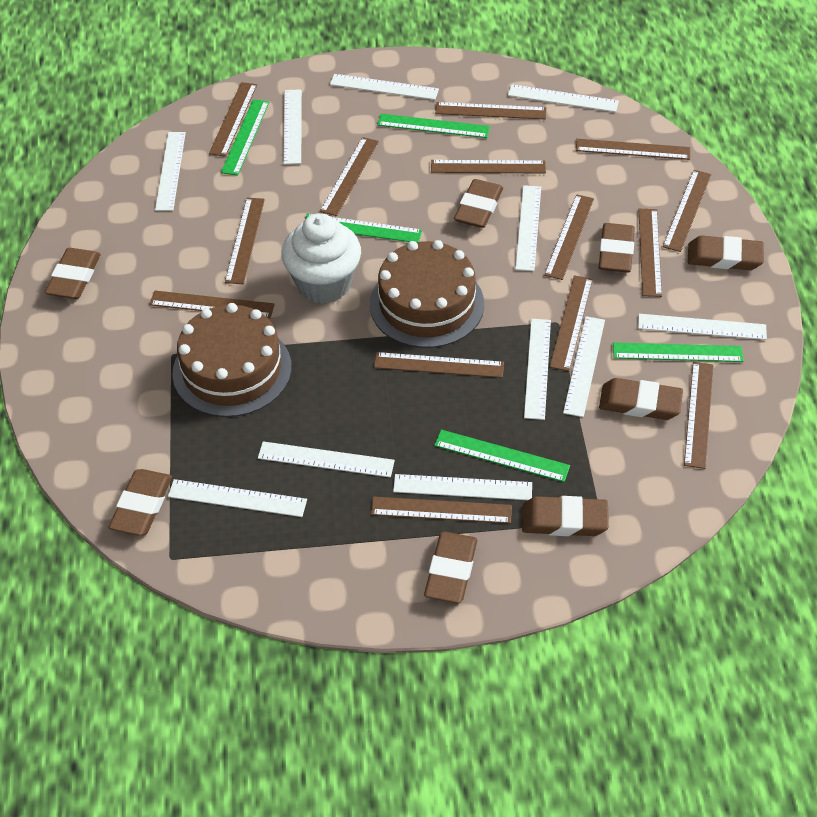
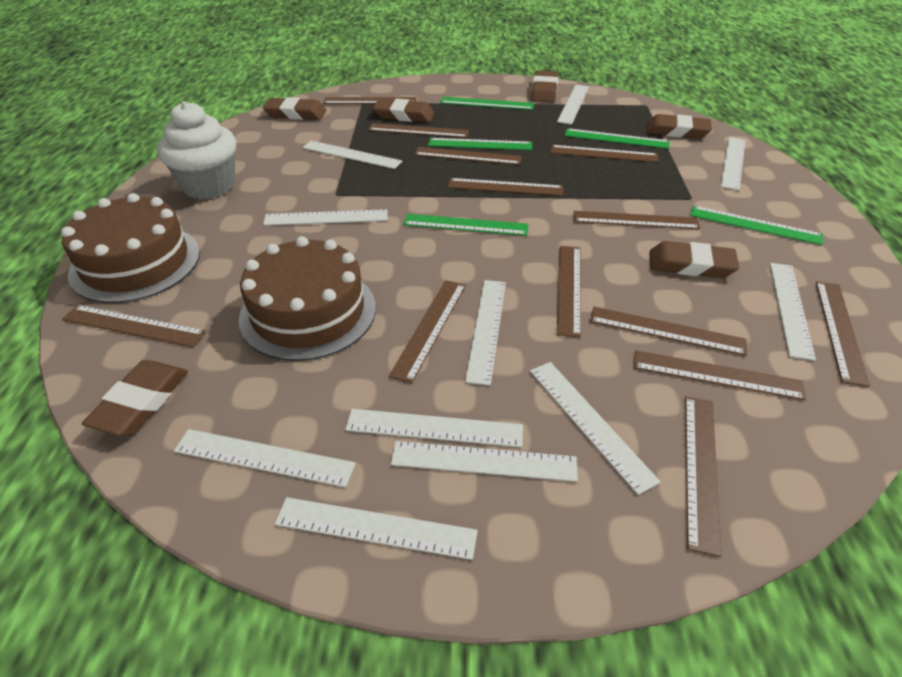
brown eraser: [45,248,101,299] [108,469,172,536] [424,532,477,604] [454,179,503,228] [522,496,609,536] [599,223,635,273] [599,378,683,420] [688,235,764,270] = 8 -> [82,360,188,436] [263,97,326,120] [373,99,434,123] [531,70,558,102] [646,114,712,139] [650,241,739,278] = 6
brown ruler: [149,291,275,318] [209,82,257,157] [225,198,265,284] [320,137,379,216] [371,497,512,524] [374,352,504,378] [431,160,546,174] [435,102,546,119] [544,194,594,280] [550,275,593,371] [576,139,690,160] [638,209,662,297] [663,170,711,252] [684,362,713,469] = 14 -> [62,305,206,347] [323,97,417,104] [368,123,469,138] [389,280,466,383] [414,147,522,165] [448,178,563,196] [550,145,659,162] [557,246,581,337] [574,211,701,229] [590,307,747,356] [634,350,806,400] [685,396,722,557] [816,281,870,387] = 13

